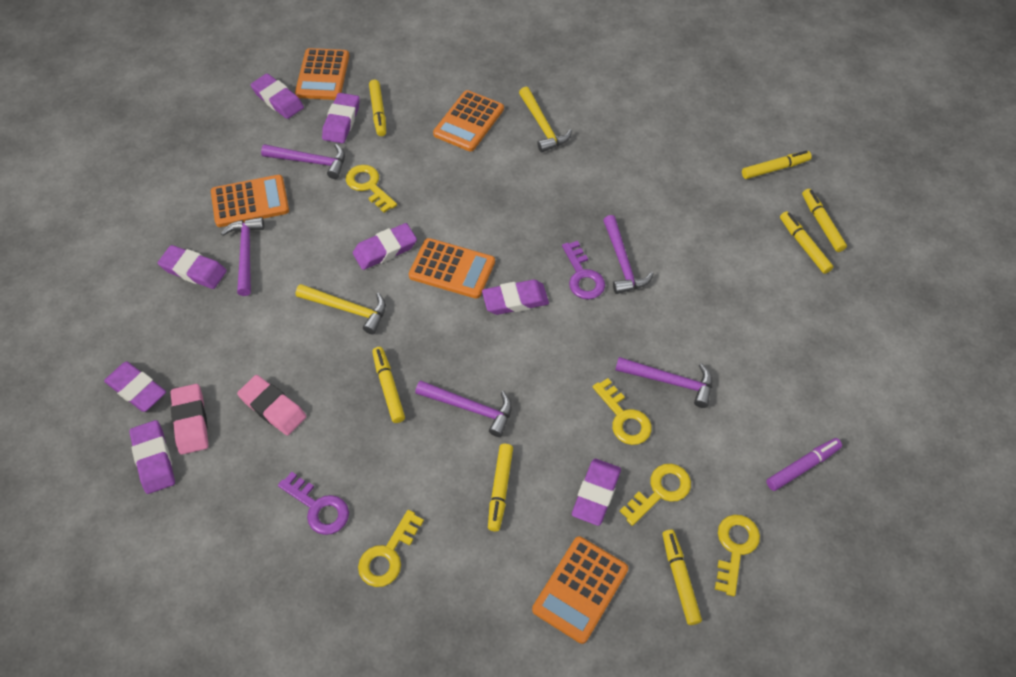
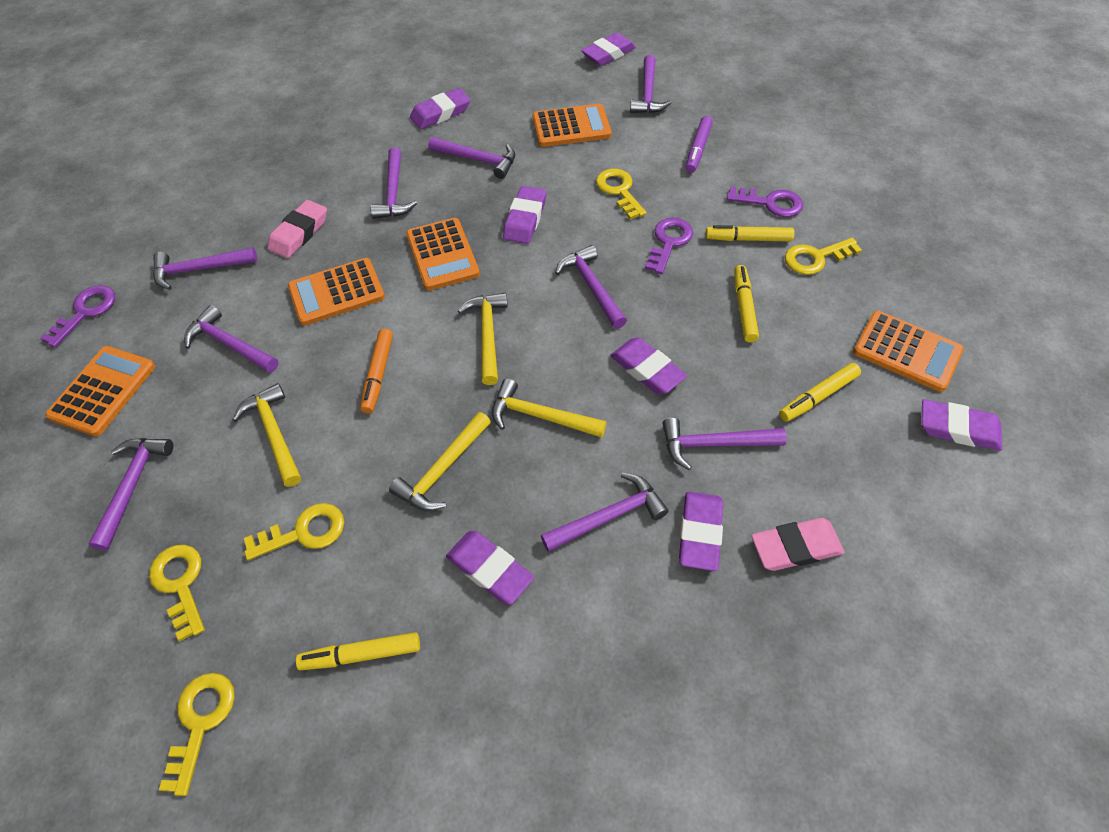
orange marker: none = 0 -> [360,329,393,414] = 1
purple eraser: [104,361,166,412] [129,420,175,494] [158,245,227,289] [250,74,304,119] [322,93,360,143] [353,223,417,270] [482,279,549,315] [572,459,621,526] = 8 -> [410,88,470,129] [446,531,534,605] [503,186,546,244] [581,32,636,66] [610,337,687,394] [679,492,723,571] [921,399,1003,451] = 7
purple hammer: [221,217,264,296] [261,144,345,179] [415,380,512,437] [603,215,654,294] [615,357,712,408] = 5 -> [89,438,173,551] [153,248,257,290] [184,305,278,373] [370,148,417,219] [428,137,515,179] [541,473,668,552] [556,245,627,329] [630,55,671,113] [663,418,787,470] = 9
purple key: [278,472,349,535] [562,241,605,299] = 2 -> [40,285,115,348] [645,218,693,274] [727,186,803,217] = 3
yellow hammer: [296,284,386,334] [519,87,572,153] = 2 -> [232,383,301,487] [389,412,491,511] [458,293,508,385] [492,379,607,438] = 4
yellow marker: [369,80,386,136] [372,347,405,423] [488,444,513,531] [662,530,702,625] [742,151,812,179] [780,211,833,274] [802,189,847,252] = 7 -> [296,632,420,670] [705,225,795,241] [734,265,759,342] [779,363,861,421] = 4

